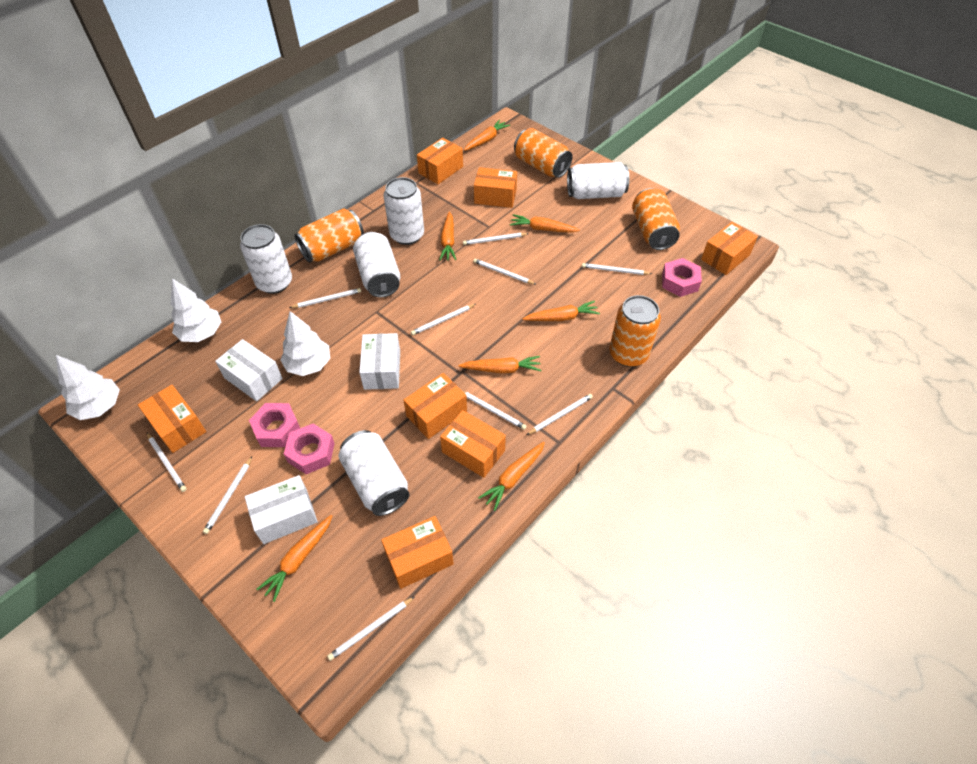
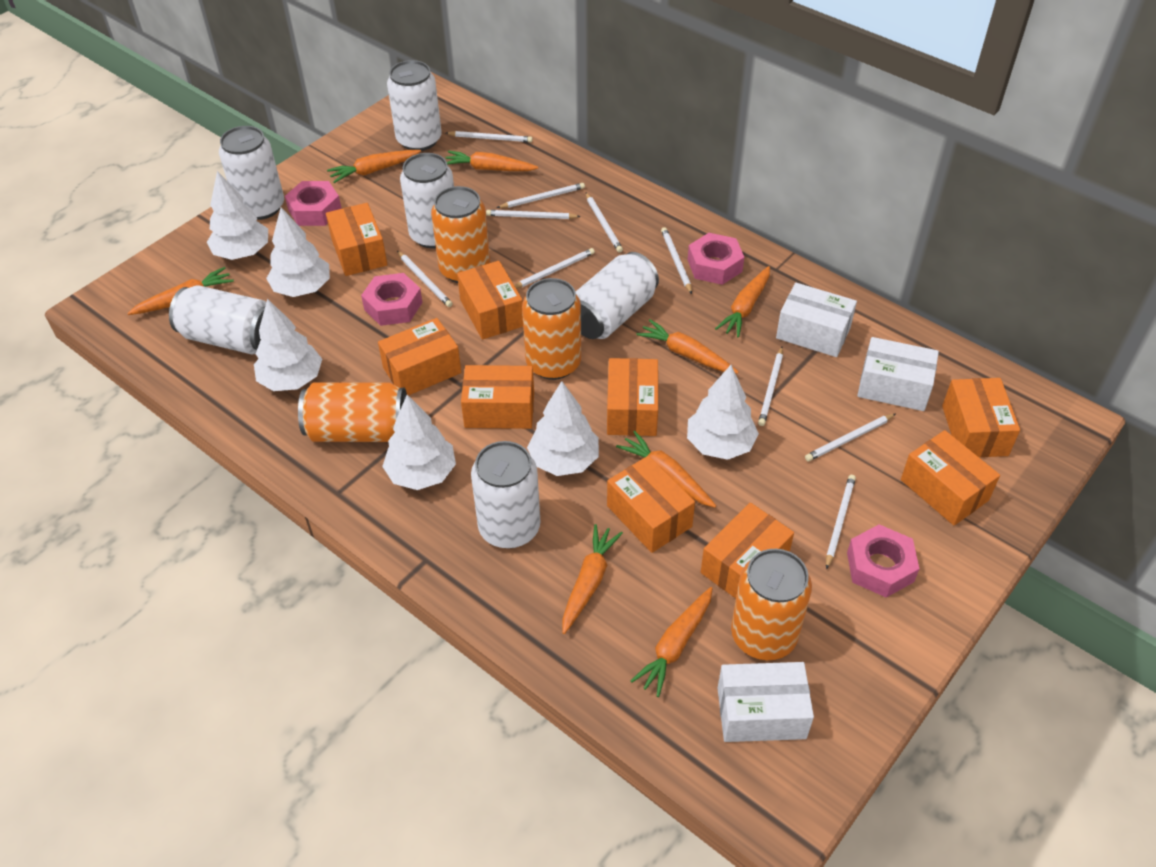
orange box: [138,385,206,453] [381,516,454,589] [403,373,467,439] [417,138,463,184] [440,410,506,478] [474,167,517,208] [701,222,758,275] = 7 -> [326,203,387,276] [378,318,461,396] [457,261,523,340] [461,365,534,429] [607,358,658,436] [607,456,695,553] [701,503,794,598] [901,430,1000,526] [942,378,1020,458] = 9
orange carrot: [256,515,332,602] [439,211,456,260] [459,356,541,373] [464,120,510,151] [478,442,545,511] [510,214,580,233] [522,301,600,321] = 7 -> [127,267,234,315] [327,150,421,183] [445,151,538,171] [562,524,623,634] [616,431,716,508] [631,587,713,697] [636,319,739,374] [715,266,770,338] = 8
pink nut: [249,403,300,447] [284,424,335,474] [662,258,702,297] = 3 -> [285,181,342,226] [361,273,423,326] [688,233,744,285] [847,524,920,598] = 4
white can: [240,224,292,294] [339,430,410,516] [353,232,400,297] [384,177,424,245] [567,162,629,199] = 5 -> [169,285,266,355] [219,126,284,220] [387,60,442,151] [400,153,454,248] [471,441,541,548] [576,252,659,339] = 6
white tree: [56,355,120,420] [171,278,221,342] [281,311,330,376] = 3 -> [207,171,268,260] [254,299,322,391] [266,207,330,297] [382,395,456,490] [527,381,599,476] [687,365,759,460] = 6

